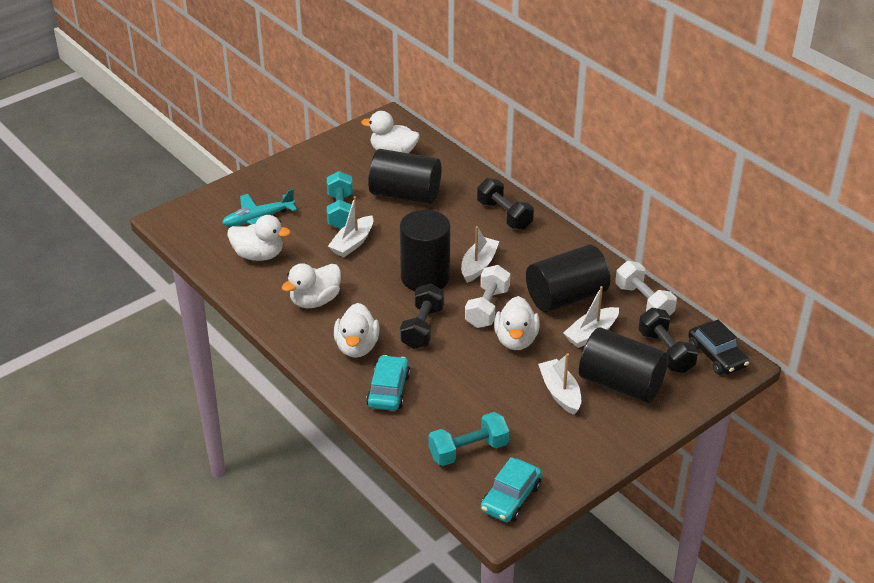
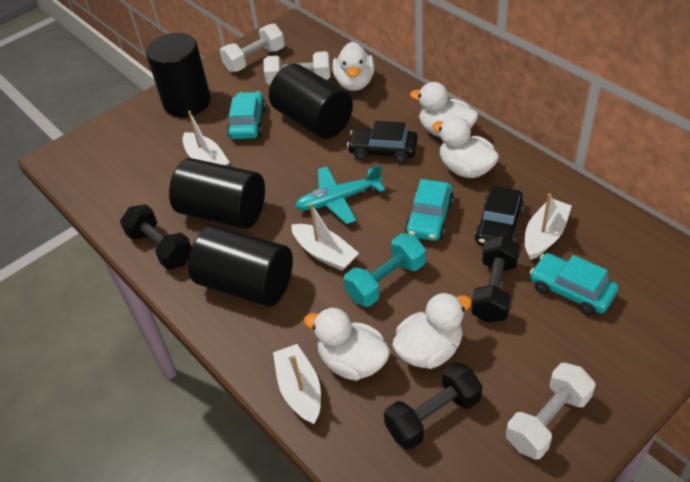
black car: [688,319,749,375] = 1 -> [347,121,418,163] [474,186,524,245] = 2
turquoise car: [366,355,410,411] [481,457,542,522] = 2 -> [227,92,266,139] [405,179,454,241] [530,253,618,316] = 3
turquoise dumbbell: [327,171,353,229] [428,412,509,466] = 2 -> [344,233,426,307] = 1
white dumbbell: [465,265,510,328] [615,261,677,316] = 2 -> [220,23,285,72] [263,51,331,85] [506,363,595,460] = 3

